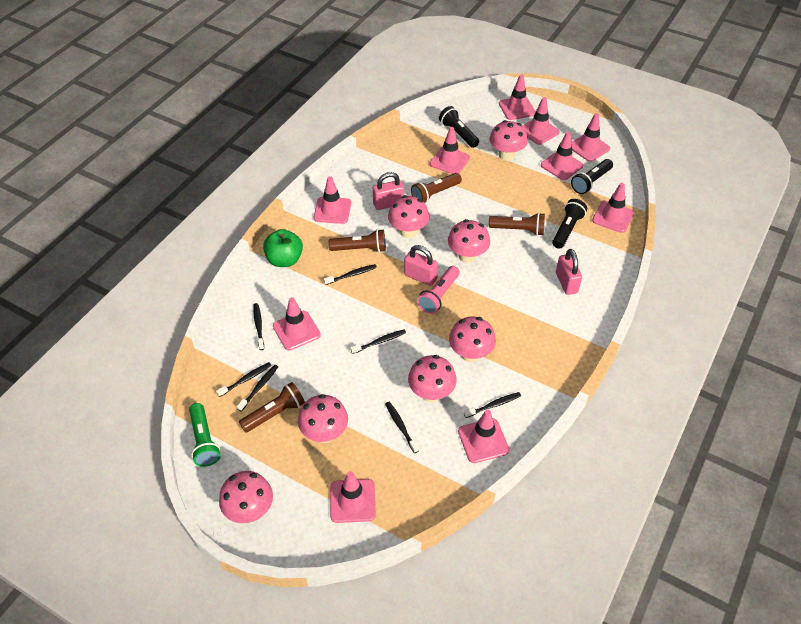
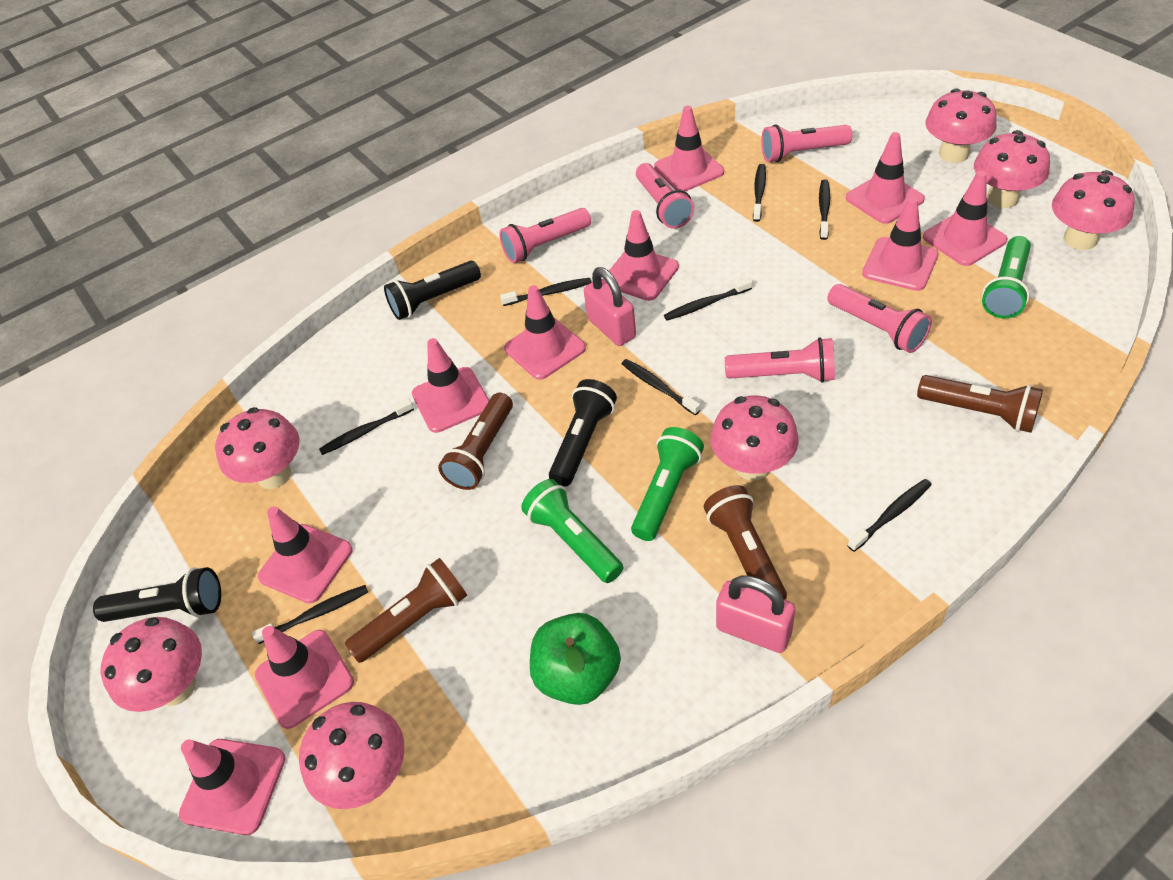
black toothbrush: [216,362,272,397] [237,365,278,411] [253,303,264,350] [324,264,377,285] [350,329,406,354] [385,402,419,453] [464,392,521,418] = 7 -> [252,585,368,644] [319,399,414,455] [500,278,592,306] [622,359,700,415] [664,278,752,321] [753,164,766,222] [819,180,830,240] [847,479,932,552] = 8
green flashlight: [189,403,221,467] = 1 -> [521,479,623,583] [631,427,704,541] [982,236,1031,318] = 3
pink flashlight: [417,266,460,314] = 1 -> [499,208,591,263] [636,163,694,229] [725,337,835,383] [761,124,852,162] [827,284,932,353] = 5
pink padlock: [373,172,404,210] [404,245,438,286] [556,249,582,295] = 3 -> [584,267,636,346] [716,576,795,653] = 2

